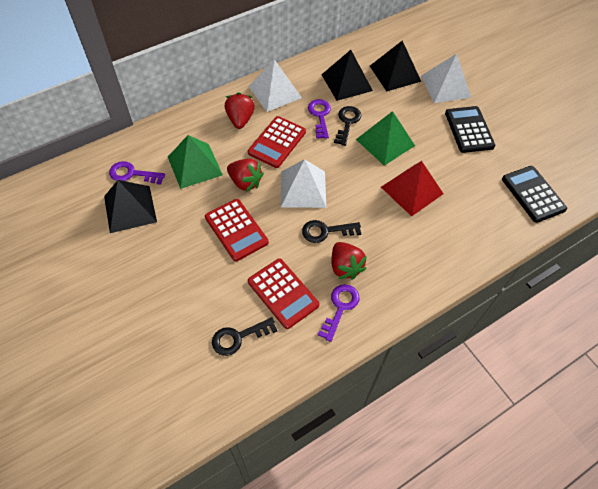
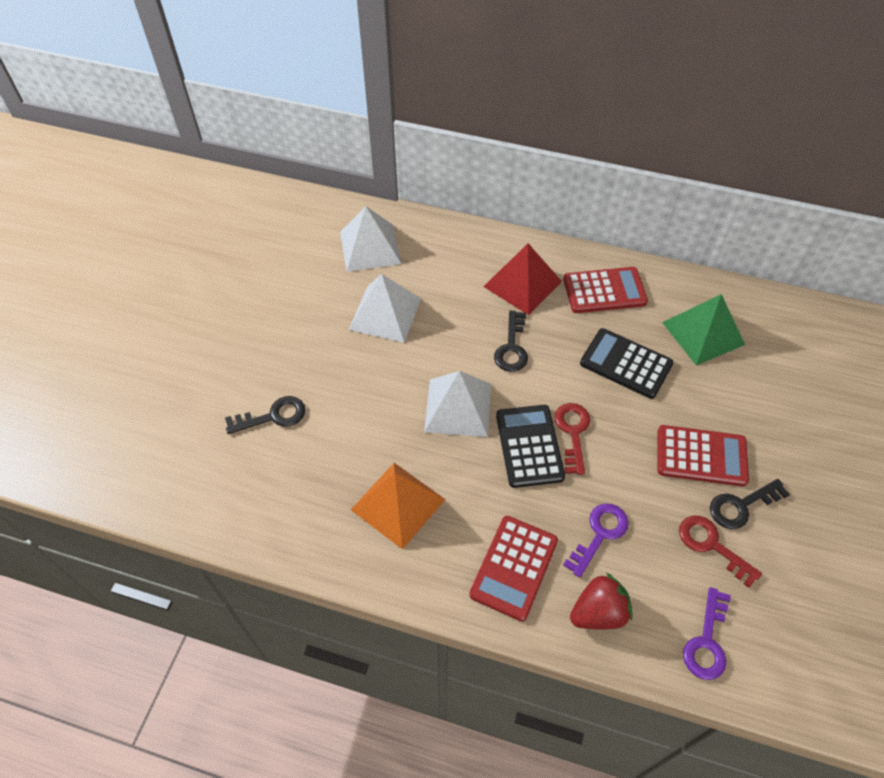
black pyramid: [104,180,157,233] [321,50,373,101] [370,41,421,91] = 3 -> none = 0
green pyramid: [168,135,223,189] [356,111,415,166] = 2 -> [662,294,745,366] = 1
orange pyramid: none = 0 -> [351,463,446,550] = 1
purple key: [109,161,165,185] [308,99,331,139] [318,284,359,342] = 3 -> [563,503,629,578] [683,587,731,680] = 2
red key: none = 0 -> [554,403,590,475] [679,516,762,588] = 2
red strawberry: [225,92,255,129] [227,159,264,192] [332,242,367,280] = 3 -> [570,573,633,629] = 1

